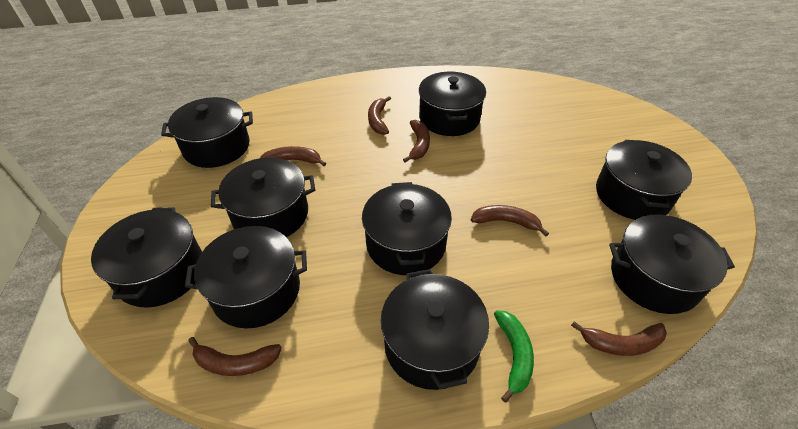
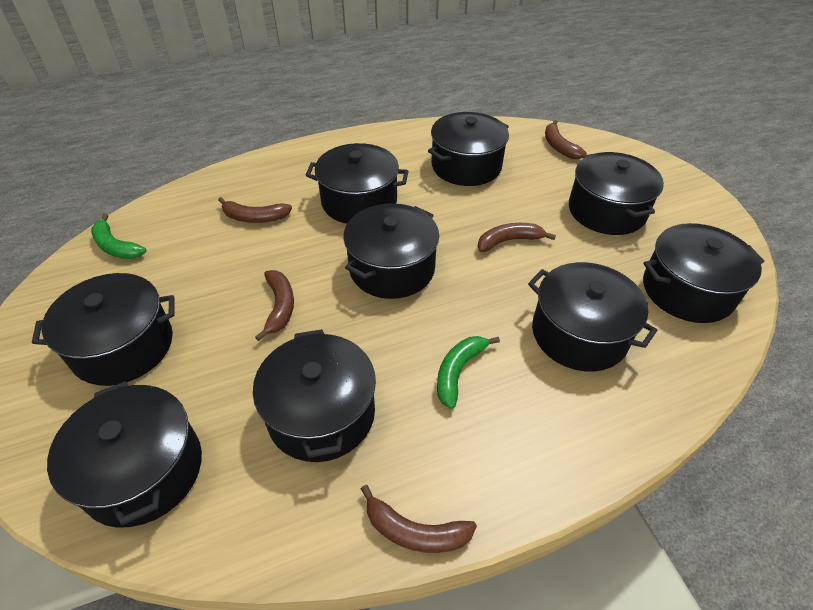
brown banana: [188,337,282,376] [260,146,326,166] [368,96,391,135] [403,120,430,163] [471,205,549,236] [571,321,667,356] = 6 -> [218,197,292,223] [255,270,294,341] [361,485,477,553] [478,223,556,252] [545,120,587,159] = 5
green banana: [494,310,534,403] = 1 -> [91,214,146,259] [437,336,500,409] = 2

